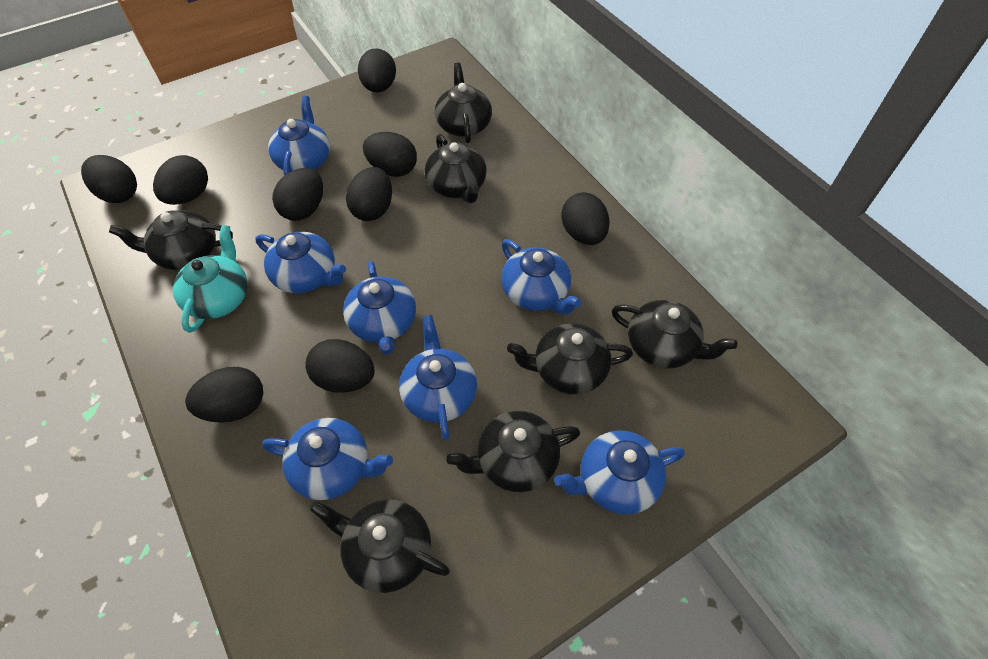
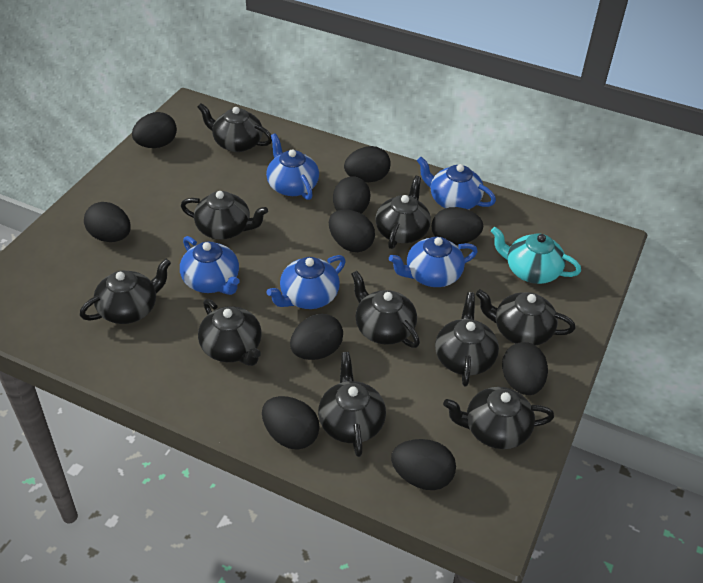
black egg: [81,155,137,203] [153,155,208,205] [185,367,263,423] [272,168,323,221] [305,339,375,393] [346,167,392,221] [358,48,396,92] [363,132,417,177] [561,192,610,245] = 9 -> [84,202,131,242] [132,112,177,148] [262,396,320,450] [290,314,343,360] [329,209,375,252] [333,176,370,214] [344,146,391,182] [391,439,456,490] [431,207,483,245] [502,342,548,395] = 10
black teapot: [109,210,233,270] [310,499,450,593] [425,134,487,203] [435,63,492,143] [446,411,580,492] [507,323,633,395] [611,300,737,369] = 7 -> [80,259,171,324] [181,191,268,239] [198,103,272,152] [198,299,262,366] [318,352,386,457] [351,271,420,348] [376,176,431,249] [435,292,499,386] [443,387,554,449] [476,289,575,346] = 10
blue teapot: [255,232,346,293] [262,418,393,500] [268,96,330,176] [343,261,416,355] [399,315,477,440] [501,239,581,315] [554,430,685,515] = 7 -> [180,236,240,295] [266,133,319,200] [266,255,346,309] [389,237,478,287] [417,157,496,209] = 5

